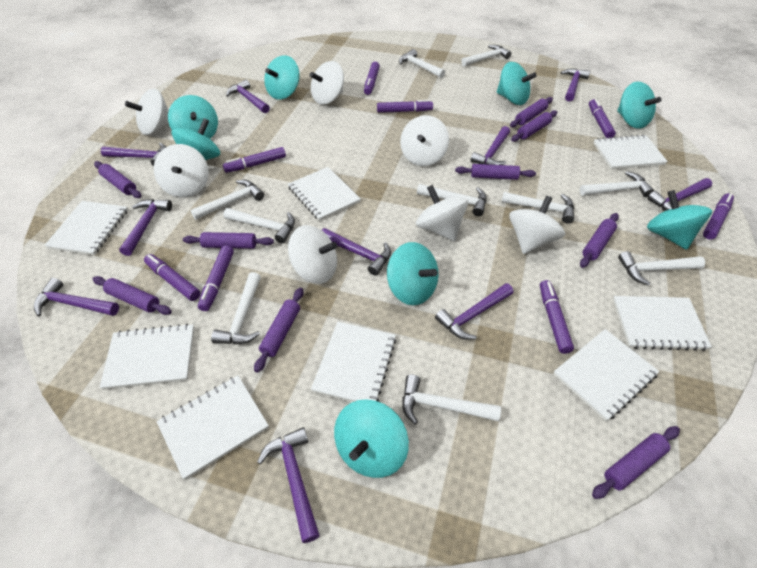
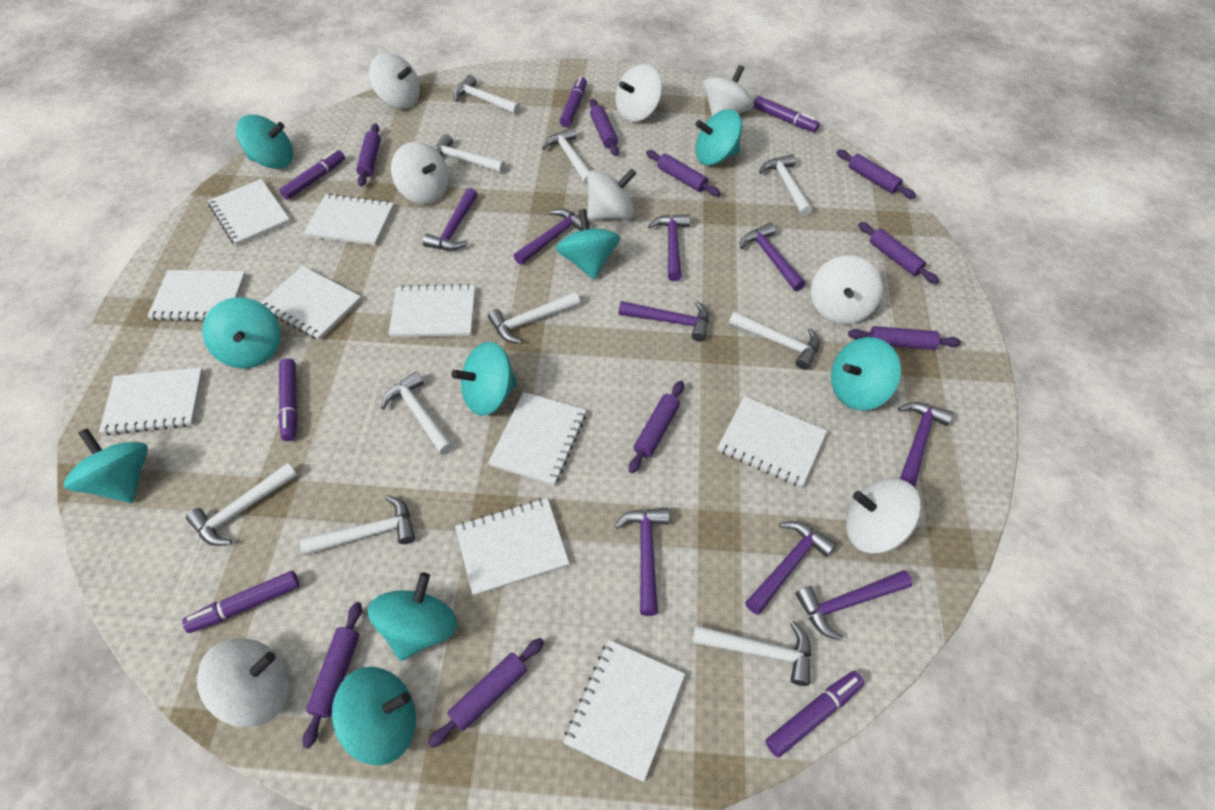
purple hammer: [34,278,119,316] [101,143,166,166] [119,199,172,256] [226,79,270,113] [257,427,320,543] [322,228,391,275] [435,283,514,340] [470,126,510,165] [561,68,590,102] [648,178,712,211] = 10 -> [422,188,478,251] [514,209,590,265] [614,508,670,616] [619,300,709,342] [648,214,690,281] [740,223,806,291] [745,521,837,615] [795,570,913,641] [898,402,954,487] = 9
purple marker: [144,254,201,301] [198,246,234,311] [223,147,286,173] [364,61,380,95] [377,100,433,113] [540,280,574,354] [589,99,616,138] [703,193,734,240] = 8 -> [182,571,299,633] [278,358,298,441] [279,150,345,200] [560,77,587,127] [753,96,820,132] [765,671,864,757] = 6
turquoise spinning top: [168,95,218,139] [172,118,220,160] [264,55,300,100] [334,399,409,478] [387,242,438,305] [497,62,537,105] [617,81,662,129] [647,190,712,250] = 8 -> [64,428,148,503] [202,297,281,368] [236,115,293,169] [332,667,416,765] [368,572,458,661] [451,342,517,416] [556,209,620,280] [695,109,742,165] [831,337,901,410] = 9
white notebook: [44,201,128,255] [100,324,194,390] [156,375,269,480] [288,167,361,221] [311,322,396,402] [554,329,659,421] [593,135,668,169] [613,296,712,351] = 8 -> [99,367,203,435] [147,270,246,321] [208,179,291,246] [261,266,361,340] [304,194,394,246] [388,284,475,338] [455,498,569,596] [488,392,586,486] [563,640,685,782] [717,396,827,487] = 10
white spinning top: [125,88,169,135] [154,144,209,198] [288,225,337,284] [310,61,344,105] [400,115,449,166] [416,185,468,241] [509,196,565,254] = 7 -> [197,638,290,727] [369,53,420,109] [391,142,449,204] [587,169,636,220] [615,64,662,122] [703,65,754,116] [811,255,883,324] [846,478,921,554] = 8

